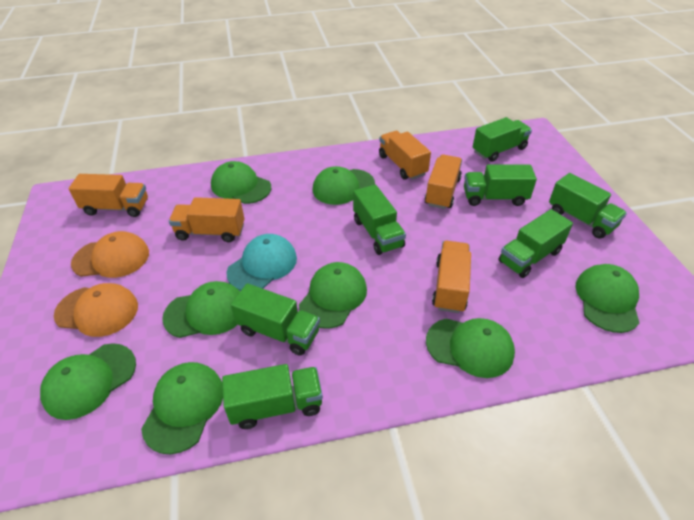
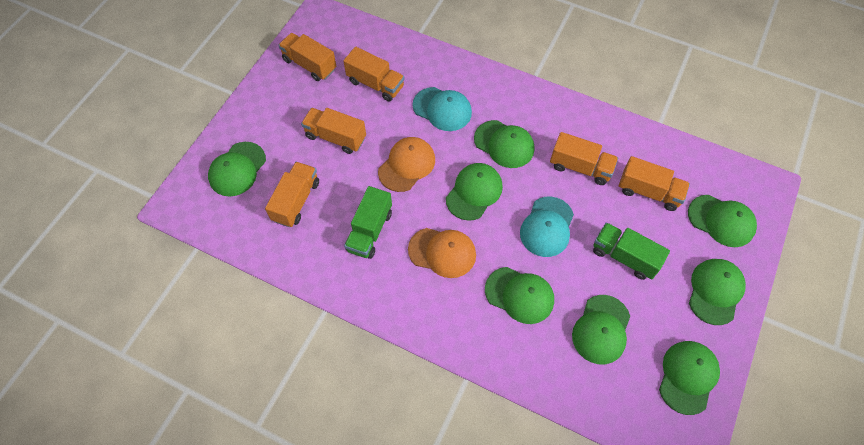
green truck: [222,364,323,429] [231,283,320,356] [353,185,406,255] [464,165,537,206] [473,117,532,162] [498,209,573,278] [549,173,627,239] = 7 -> [344,186,392,259] [593,222,670,280] = 2
orange truck: [69,174,148,217] [169,197,244,242] [379,131,431,180] [424,155,462,209] [432,241,471,313] = 5 -> [265,162,319,227] [278,33,336,81] [301,108,366,154] [343,47,404,102] [550,132,618,185] [619,156,690,211] = 6
turquoise cap: [227,234,297,291] = 1 -> [412,87,472,131] [520,197,574,257] = 2

